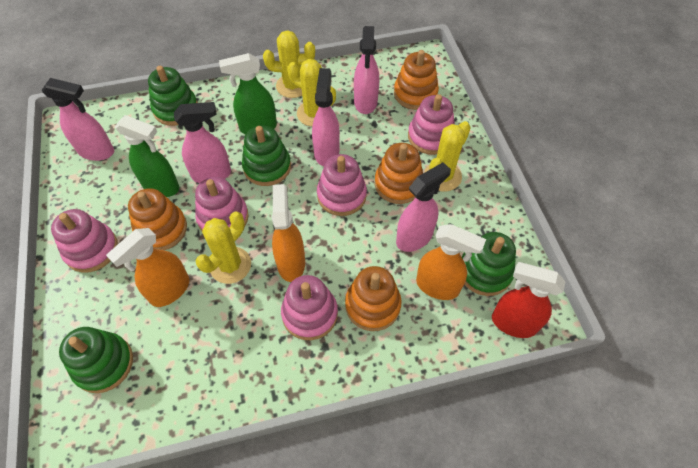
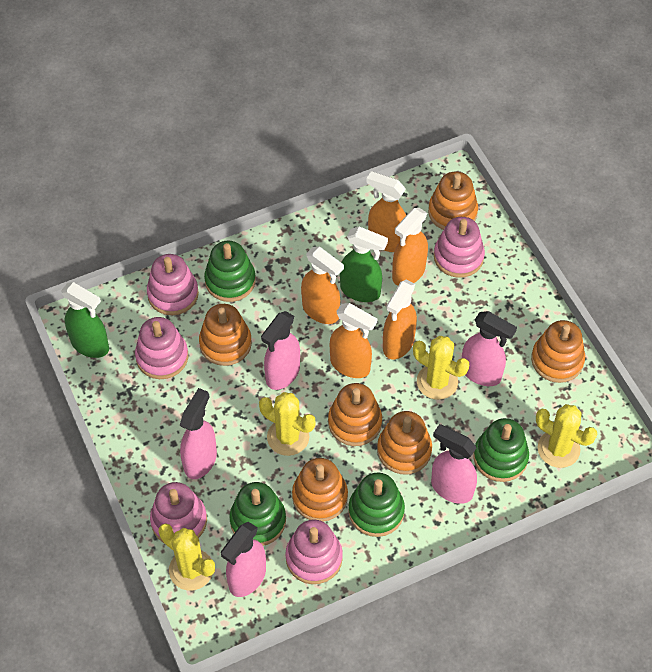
orange spray bottle: [106,228,189,307] [272,184,305,282] [416,224,486,300] = 3 -> [301,246,344,324] [330,303,377,378] [366,171,406,252] [383,280,417,359] [392,208,428,285] = 5
orange stacking toy: [128,188,187,250] [345,266,402,331] [375,143,423,204] [394,50,439,110] = 4 -> [199,304,252,366] [292,458,348,522] [328,383,382,446] [377,411,432,474] [428,172,478,230] [531,320,585,383] = 6
red spray bottle: [492,262,566,338] = 1 -> none = 0

